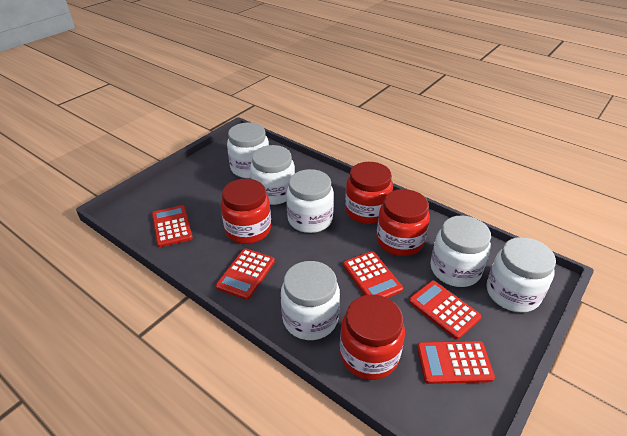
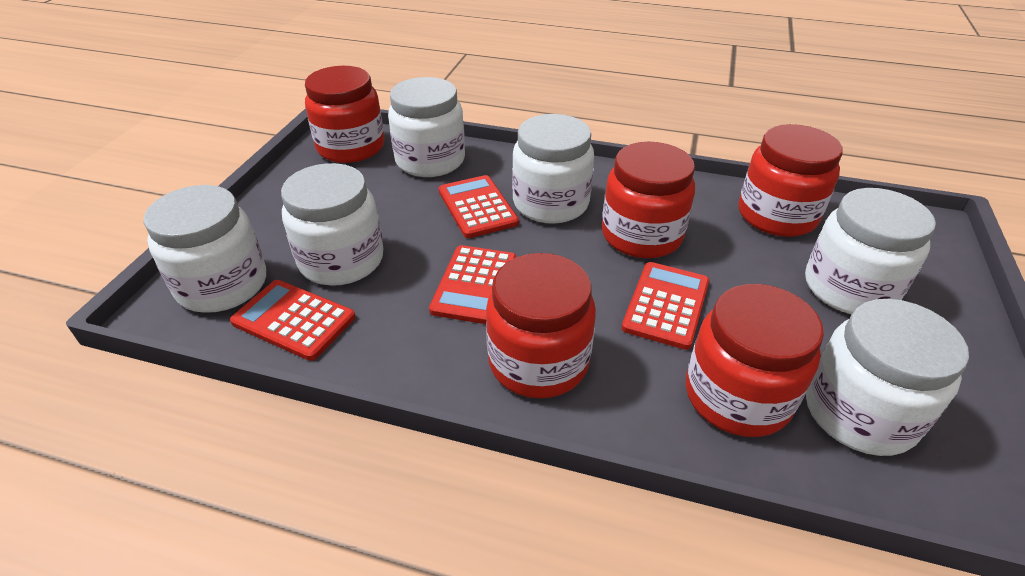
red calculator: [152,205,193,247] [216,248,275,300] [343,251,403,298] [409,281,481,339] [417,341,495,384] = 5 -> [230,280,356,361] [429,245,516,324] [439,175,519,238] [622,262,709,350] = 4
red jar: [221,179,271,244] [340,294,405,380] [345,162,393,224] [376,189,430,256] = 4 -> [305,66,384,163] [486,253,596,398] [602,142,695,258] [686,284,824,437] [739,124,843,237] = 5

